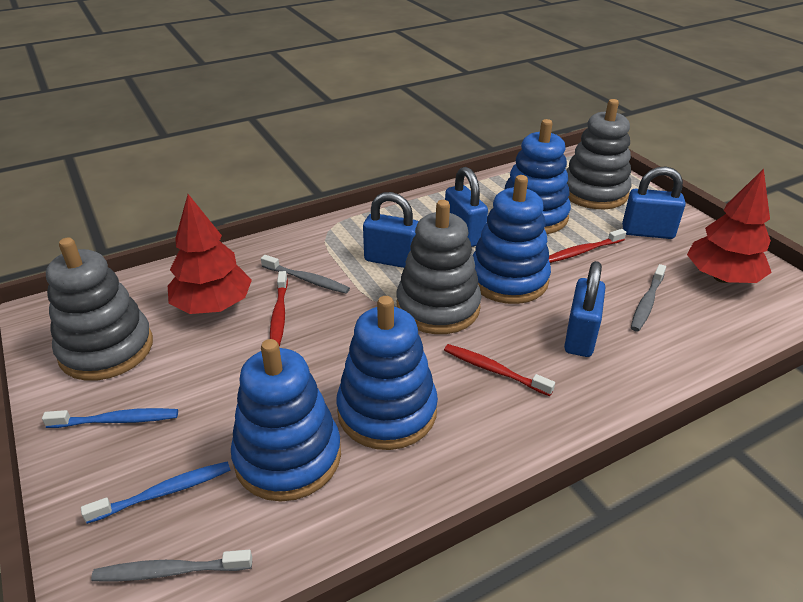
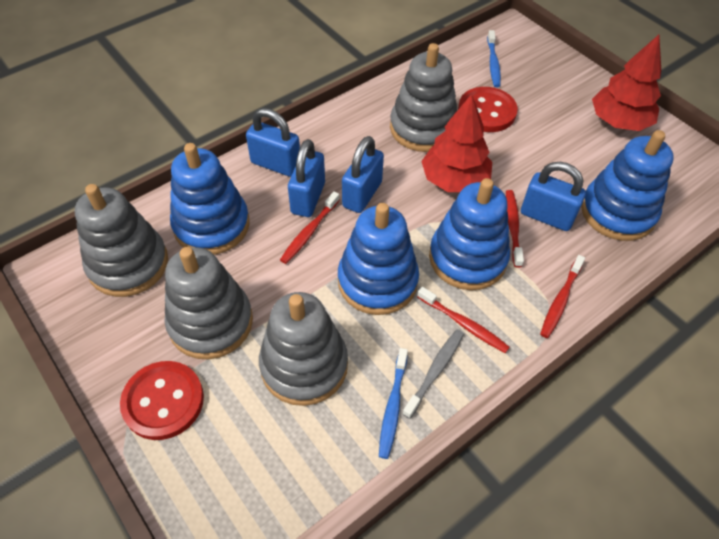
grey stacking toy: [46,238,153,381] [397,200,481,334] [566,99,631,209] = 3 -> [75,184,168,297] [165,247,253,359] [259,292,348,406] [390,43,457,152] = 4
grey toothbrush: [91,550,252,581] [261,255,350,294] [631,264,666,331] = 3 -> [402,329,464,419] = 1
red button: none = 0 -> [120,361,204,440] [458,87,518,132] = 2
red toothbrush: [270,271,288,347] [444,344,555,396] [548,229,626,263] = 3 -> [280,191,339,264] [417,287,510,353] [506,190,524,268] [540,255,585,338] = 4

